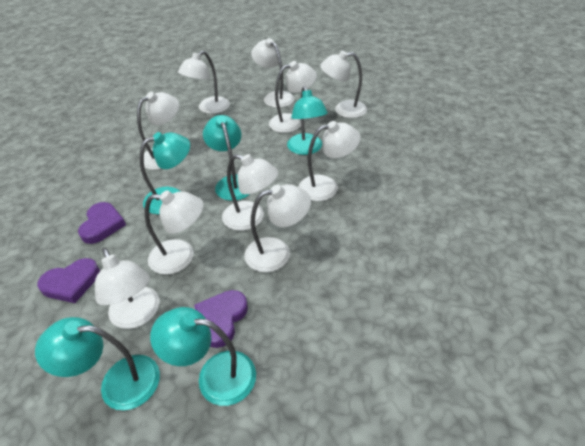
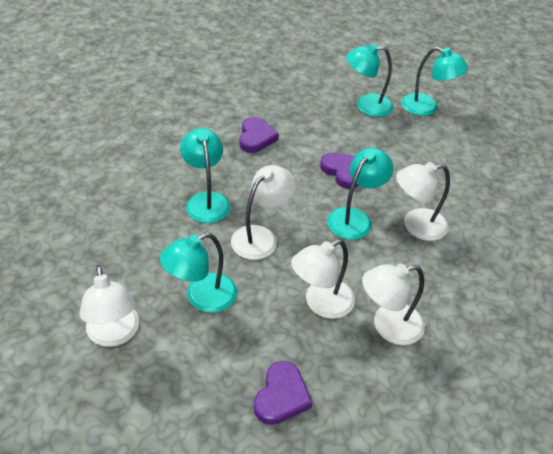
white lamp: [95,248,159,329] [137,92,179,170] [145,190,204,275] [178,51,230,114] [222,154,278,231] [244,184,311,272] [251,38,294,108] [269,61,317,133] [299,121,361,201] [320,51,367,118] = 10 -> [79,265,139,347] [231,165,295,260] [291,239,355,319] [362,264,425,345] [396,162,450,241] = 5

